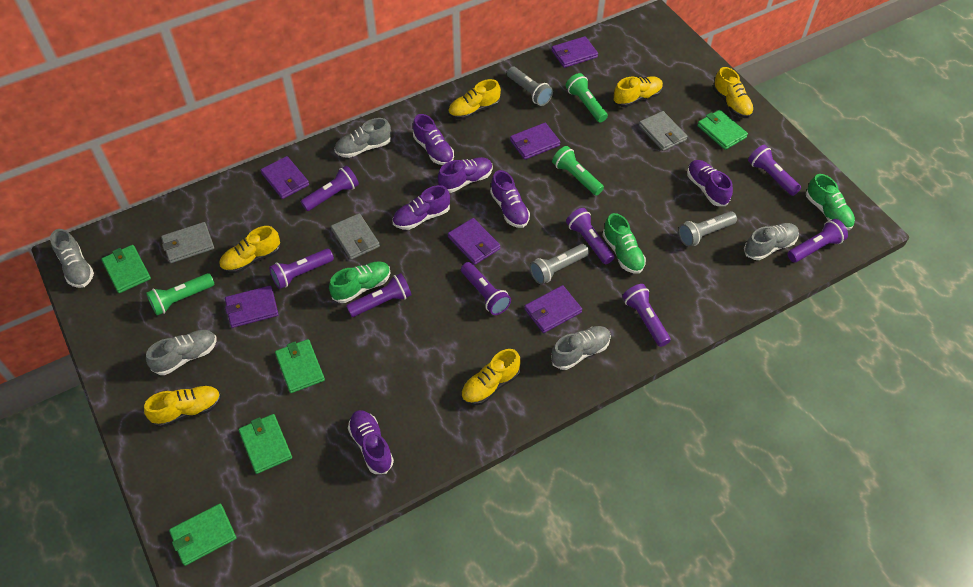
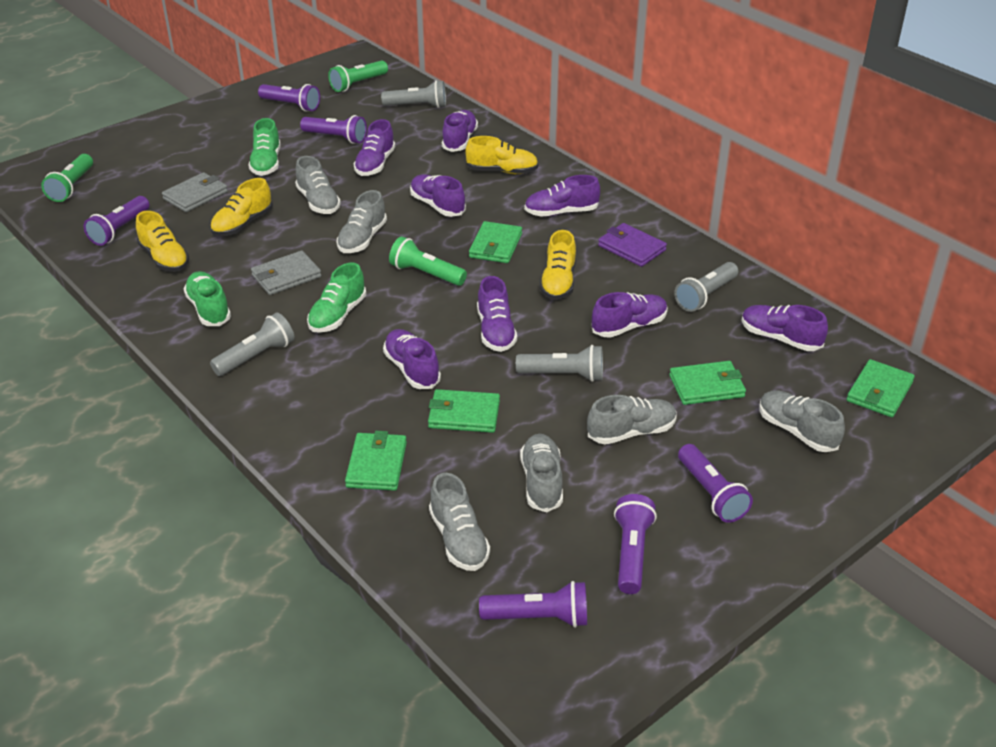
grey flashlight: [507,67,553,106] [530,244,589,285] [678,211,737,247] = 3 -> [210,312,295,376] [381,80,446,108] [516,345,603,382] [674,262,738,312] = 4
grey shoe: [50,229,94,288] [146,330,217,375] [335,118,391,158] [551,326,611,370] [744,223,799,260] = 5 -> [295,156,341,214] [337,190,387,253] [429,473,490,571] [520,434,563,512] [587,395,677,445] [760,390,845,452] = 6
grey wallet: [161,222,214,263] [331,213,380,260] [639,111,688,151] = 3 -> [162,172,228,212] [251,251,321,295] = 2
purple flashlight: [269,249,334,289] [301,166,359,211] [346,273,412,317] [461,262,511,315] [566,208,615,264] [623,284,671,347] [748,145,801,196] [788,219,848,262] = 8 -> [84,196,149,246] [258,84,320,112] [300,115,367,144] [479,581,587,628] [614,494,657,594] [678,444,753,523] = 6
purple shoe: [348,410,394,474] [393,185,450,230] [413,114,454,165] [438,157,493,193] [490,170,530,228] [687,160,733,206] = 6 -> [354,119,395,176] [383,329,441,389] [410,174,466,217] [442,110,478,152] [477,276,517,352] [524,175,600,217] [592,292,668,338] [742,305,828,351] = 8
purple wallet: [225,286,278,328] [261,156,309,199] [448,218,500,265] [510,123,560,160] [524,285,582,333] [552,36,598,68] = 6 -> [598,223,667,267] = 1
yellow shoe: [144,386,221,427] [219,226,280,273] [448,79,501,120] [461,349,521,405] [613,76,663,107] [713,67,754,118] = 6 -> [136,211,190,272] [210,178,273,236] [465,136,538,174] [540,230,576,300] = 4

